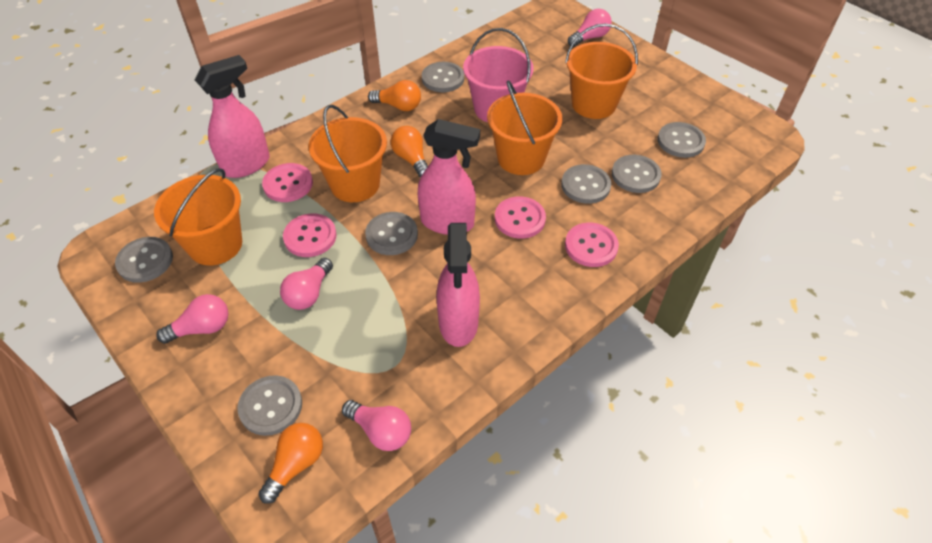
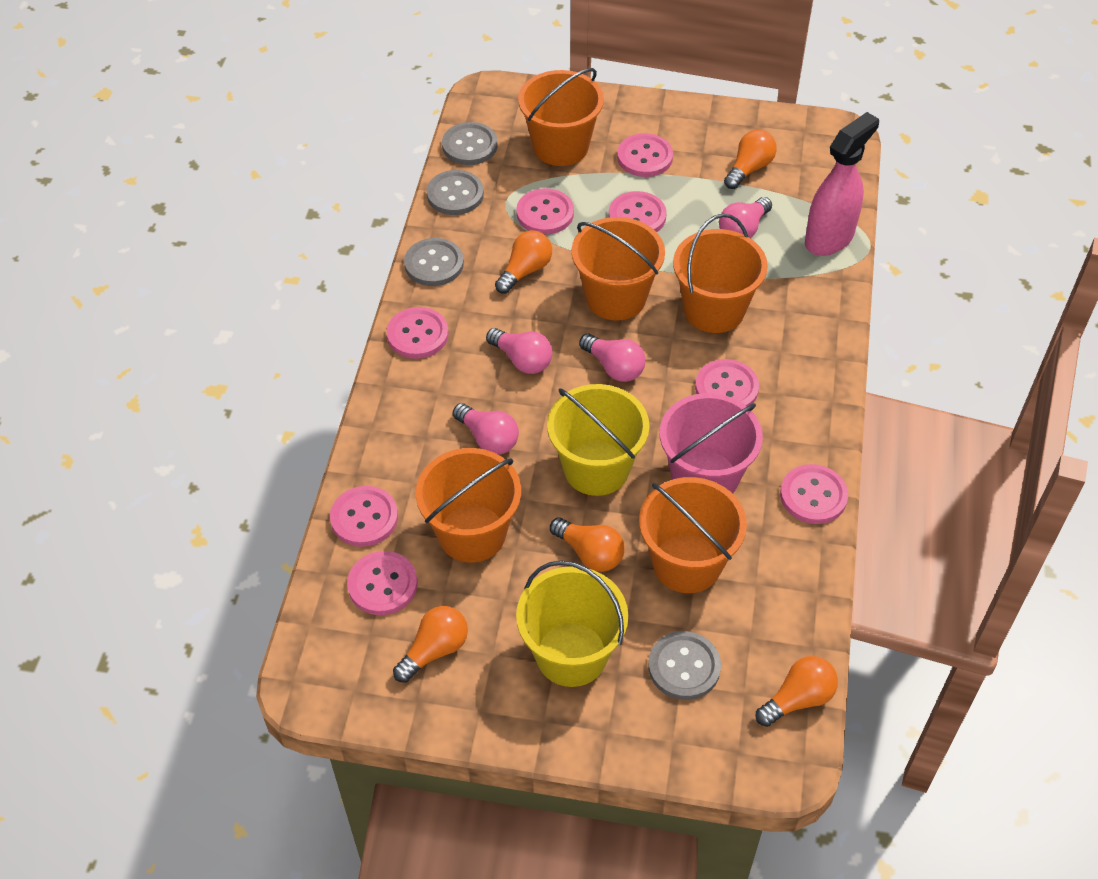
grey button: [115,237,173,283] [237,375,302,436] [365,212,418,255] [422,62,464,92] [561,164,611,204] [612,154,662,193] [658,122,706,158] = 7 -> [404,238,464,286] [427,170,484,215] [442,122,497,165] [648,631,721,700] = 4
orange bucket: [154,168,242,266] [308,105,387,202] [487,80,562,175] [565,23,638,119] = 4 -> [416,448,521,563] [518,68,604,166] [572,217,665,320] [639,477,747,593] [673,213,768,333] = 5
orange light bulb: [258,423,323,504] [368,80,421,111] [390,126,428,178] = 3 -> [393,606,468,683] [495,230,552,294] [550,517,625,572] [724,130,777,189] [756,656,838,727] = 5
pink button: [262,163,313,202] [283,214,337,257] [495,196,546,239] [565,223,619,267] = 4 -> [330,486,398,547] [347,551,417,615] [387,307,449,359] [516,188,574,235] [609,191,667,232] [617,133,673,177] [695,359,759,406] [780,464,848,524] = 8
pink spray bottle: [195,55,270,178] [418,119,480,235] [437,223,480,347] = 3 -> [805,112,879,256] = 1
yellow bucket: none = 0 -> [516,560,628,687] [547,384,650,496] = 2

